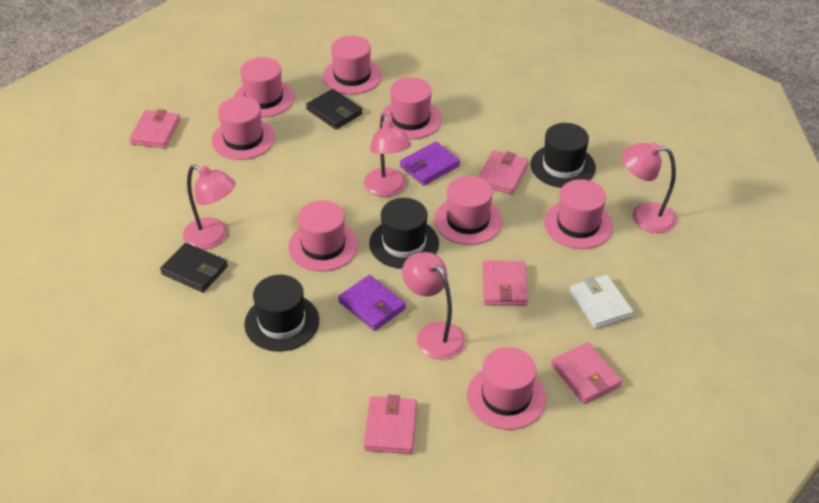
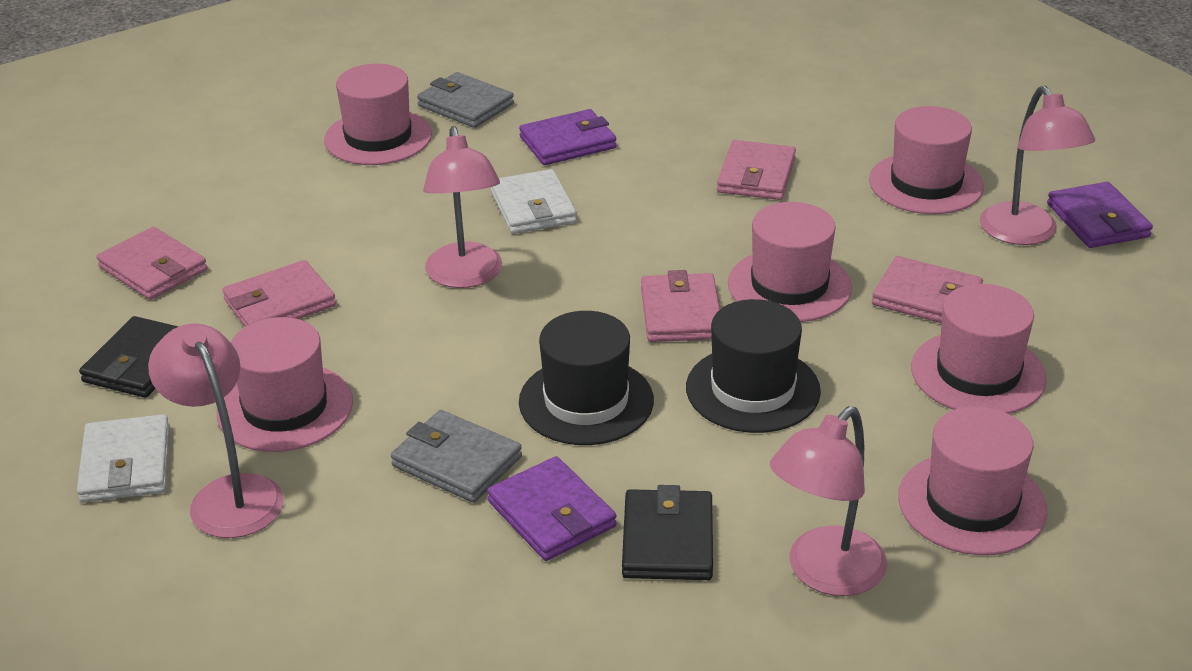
black hat: [244,275,319,352] [369,198,439,269] [531,123,596,188] = 3 -> [519,311,654,445] [686,299,821,433] = 2
grey wallet: none = 0 -> [391,410,522,503] [417,72,514,128] = 2
pink hat: [212,96,275,160] [234,57,294,118] [288,200,358,272] [323,36,382,94] [380,77,442,139] [434,176,503,245] [467,347,546,430] [544,179,613,249] = 8 -> [217,317,353,452] [324,64,432,165] [728,202,852,322] [869,106,984,214] [898,406,1047,555] [911,284,1047,414] = 6
purple wallet: [338,275,406,331] [400,142,460,185] = 2 -> [487,456,617,561] [519,109,616,165] [1047,182,1153,248] = 3
white wallet: [569,275,633,329] = 1 -> [77,414,170,503] [491,169,577,234] = 2

